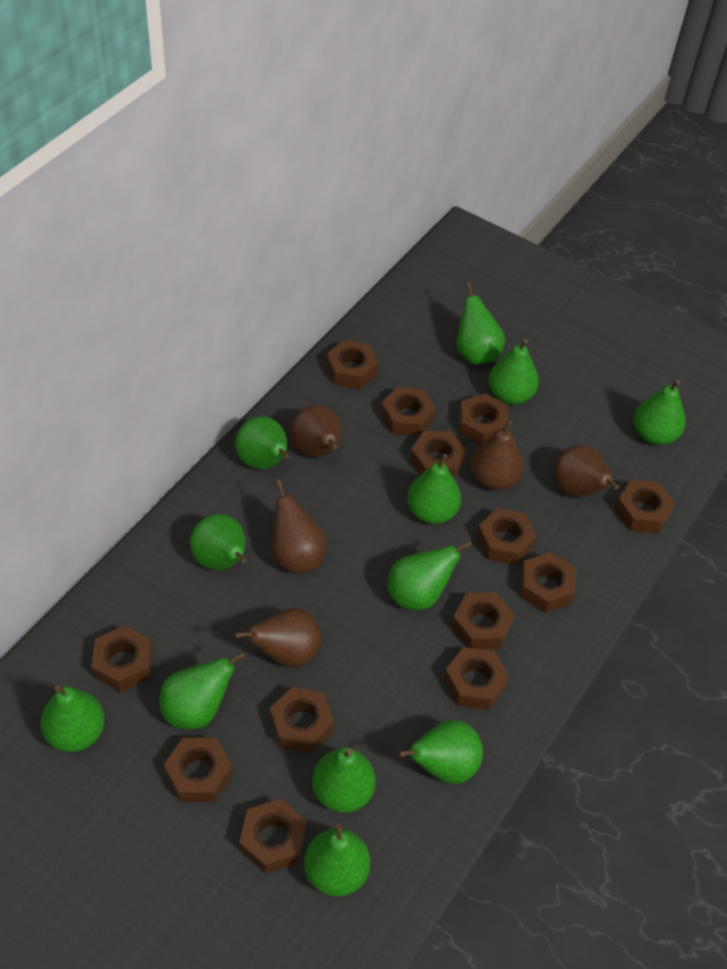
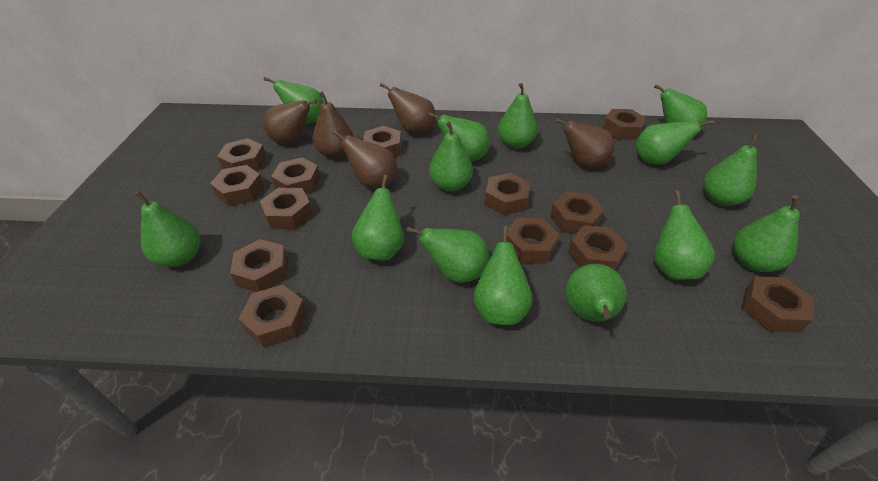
green pear: [40,685,105,752] [159,651,245,729] [190,514,246,570] [235,416,289,469] [304,824,370,897] [312,747,376,813] [388,540,472,610] [398,720,483,784] [407,454,461,524] [457,282,505,365] [488,339,539,405] [634,380,685,445] = 12 -> [134,191,200,267] [264,77,324,124] [352,175,404,261] [406,227,489,283] [428,112,490,161] [429,121,473,192] [473,226,533,325] [498,83,538,149] [565,264,627,322] [636,120,714,165] [654,84,707,129] [654,190,715,280] [703,134,758,206] [733,195,800,272] = 14

